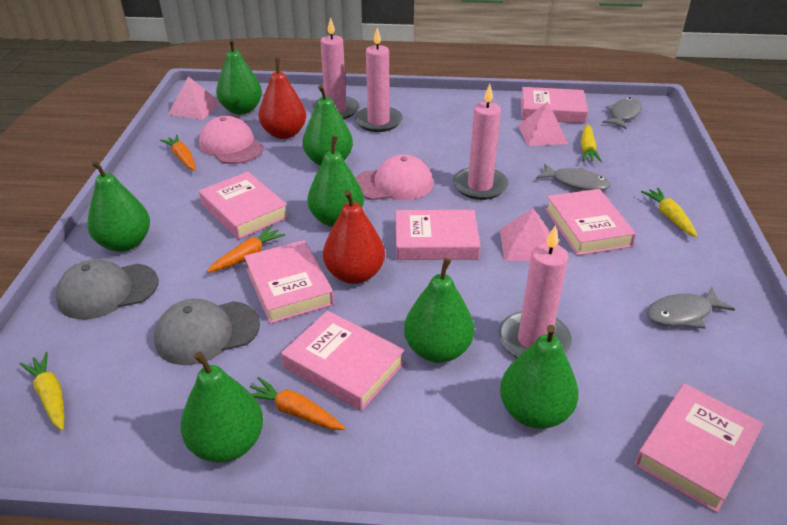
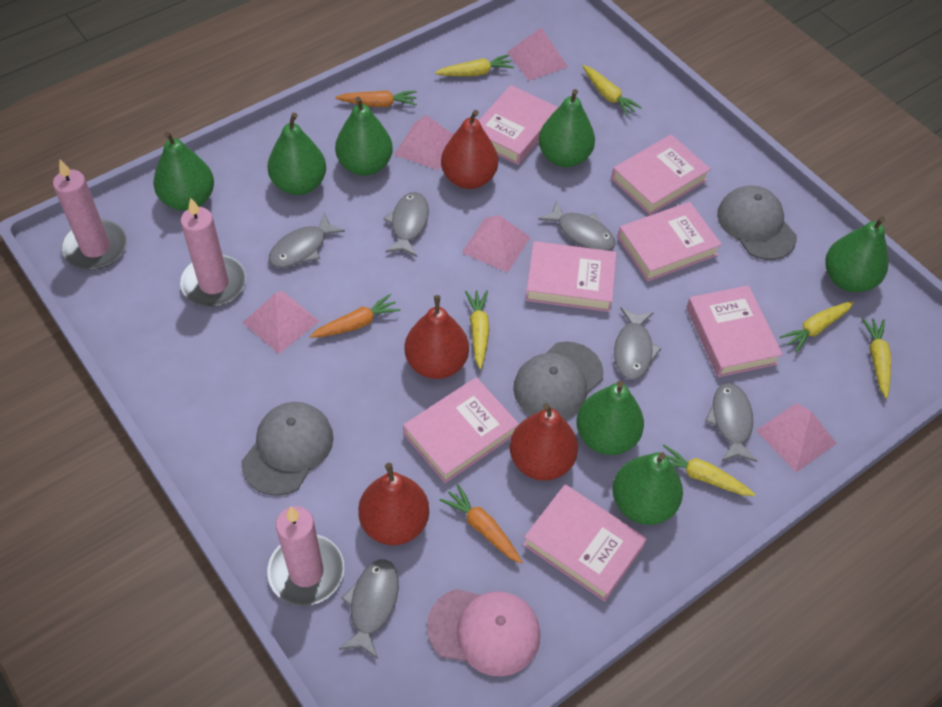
grey cap: [55,259,159,319] [154,299,260,365] = 2 -> [241,402,333,496] [513,341,604,419] [717,185,797,260] = 3
grey fish: [536,163,611,191] [602,97,642,129] [647,288,735,329] = 3 -> [269,213,345,268] [339,559,399,659] [383,192,429,257] [538,200,616,251] [614,307,662,380] [705,382,758,462] = 6
pink candle: [312,17,359,119] [354,28,403,132] [453,84,508,200] [499,225,572,358] = 4 -> [53,160,127,270] [180,198,246,307] [267,506,344,606] = 3
pink cap: [199,116,264,164] [355,154,433,200] = 2 -> [427,589,540,677] = 1
pink pyramid: [168,76,220,120] [500,208,550,261] [518,101,568,146] = 3 -> [242,291,319,354] [394,115,454,170] [462,215,530,273] [507,28,568,81] [756,403,837,472] = 5
red pear: [258,58,306,139] [323,190,385,284] = 2 -> [358,463,429,545] [405,295,469,379] [441,110,498,189] [510,403,578,481] = 4
yellow carrot: [20,352,64,431] [581,124,602,162] [641,188,698,237] = 3 -> [435,54,514,76] [465,290,490,369] [583,65,642,117] [663,445,756,496] [780,301,854,353] [862,318,891,398] = 6

